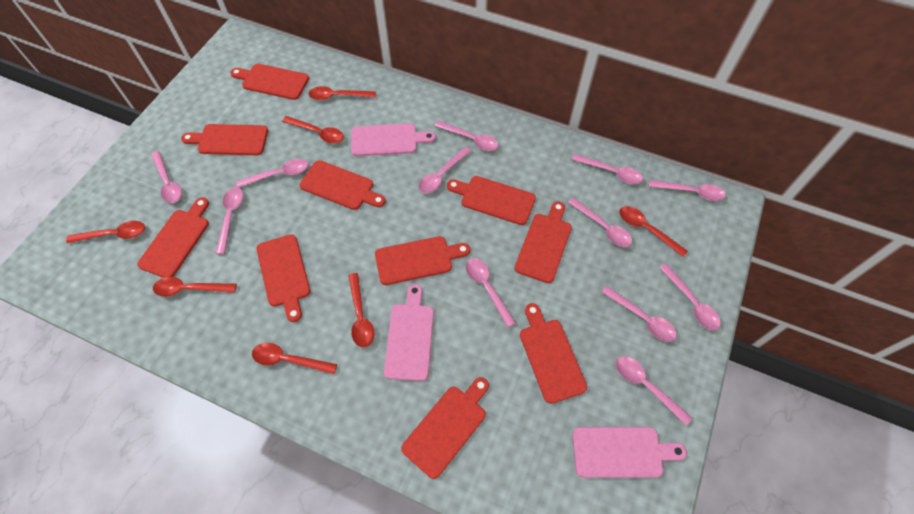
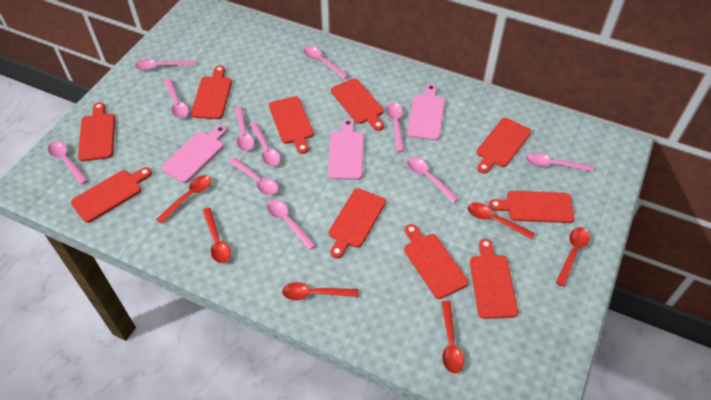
pink spoon: [151,151,182,203] [215,187,243,254] [236,159,308,188] [418,147,471,193] [435,121,499,151] [466,258,516,327] [568,197,632,247] [572,154,643,184] [602,286,677,342] [616,356,692,426] [649,180,725,201] [659,263,721,331] = 12 -> [48,141,88,185] [135,59,195,71] [164,79,189,118] [228,157,278,195] [235,106,254,151] [250,122,280,166] [267,199,316,250] [303,46,349,79] [386,103,404,152] [407,157,459,203] [526,153,593,172] = 11
red spoon: [66,221,145,243] [153,277,237,297] [252,343,337,374] [282,116,344,143] [308,86,376,100] [348,273,374,347] [620,206,688,257] = 7 -> [156,175,211,224] [202,208,231,263] [282,282,358,300] [442,301,464,373] [468,203,535,239] [556,227,590,287] = 6

